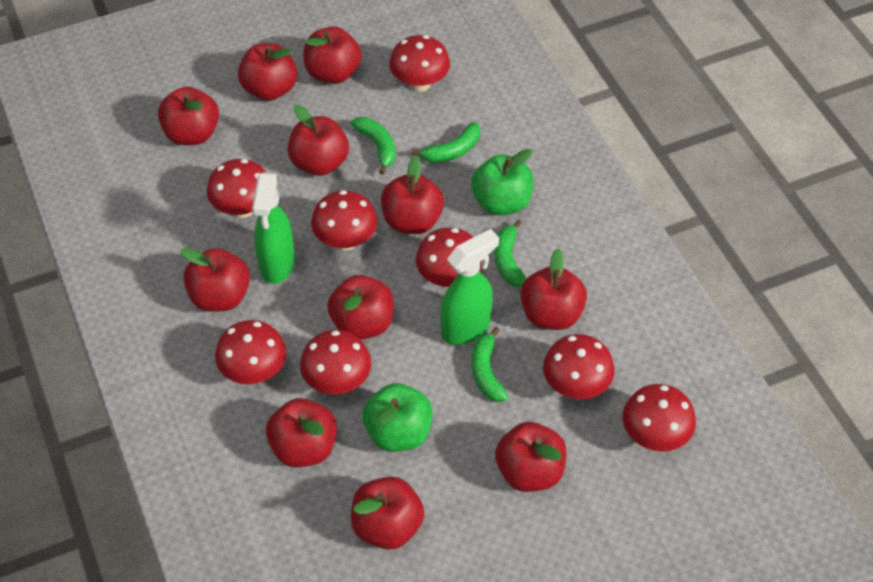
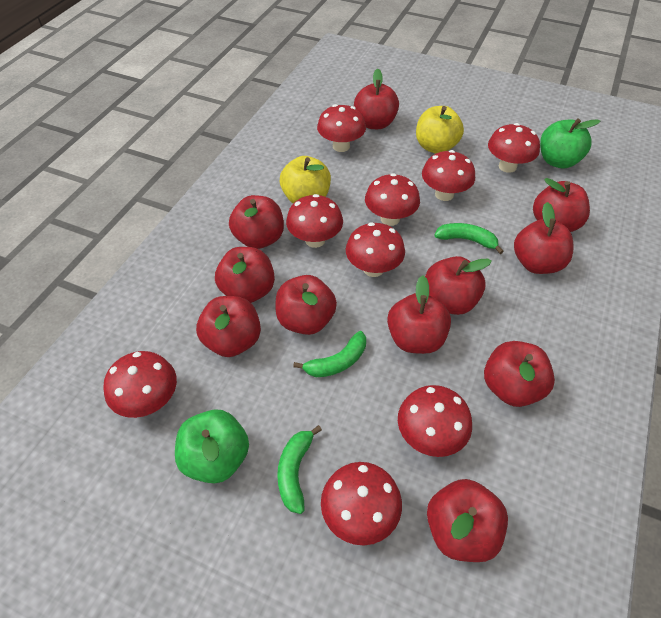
green banana: [350,117,395,174] [411,122,480,163] [471,327,508,402] [494,220,526,287] = 4 -> [277,425,322,514] [293,331,366,377] [434,223,504,254] = 3
green spray bottle: [252,173,295,284] [440,229,499,345] = 2 -> none = 0
red mushroom: [207,159,266,218] [215,320,286,384] [300,330,371,395] [311,190,377,250] [389,35,450,92] [416,228,482,288] [543,334,614,399] [623,384,696,452] = 8 -> [103,351,177,418] [286,194,343,248] [317,104,366,152] [321,462,402,545] [345,222,405,277] [365,173,420,226] [398,385,472,457] [422,150,475,201] [488,123,540,173] = 9
yellow apple: none = 0 -> [280,156,331,203] [416,106,464,154] = 2

